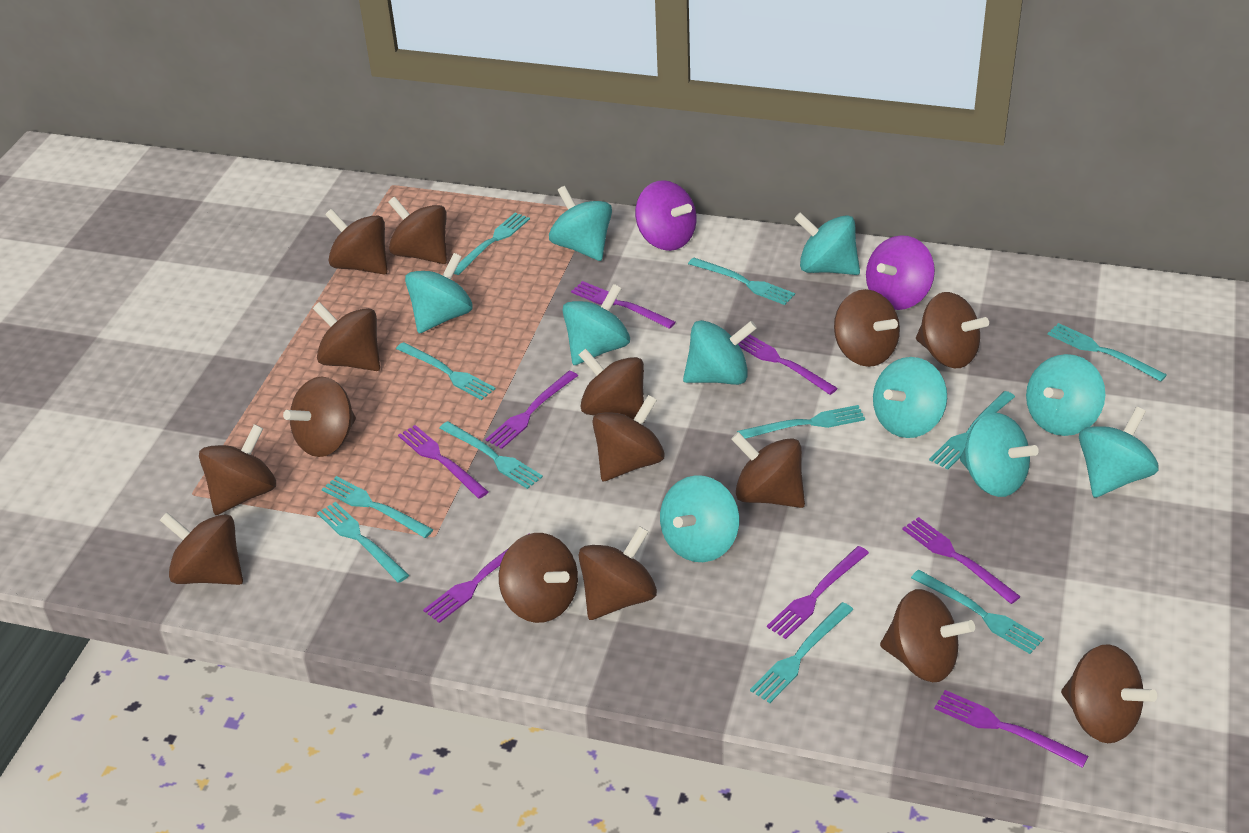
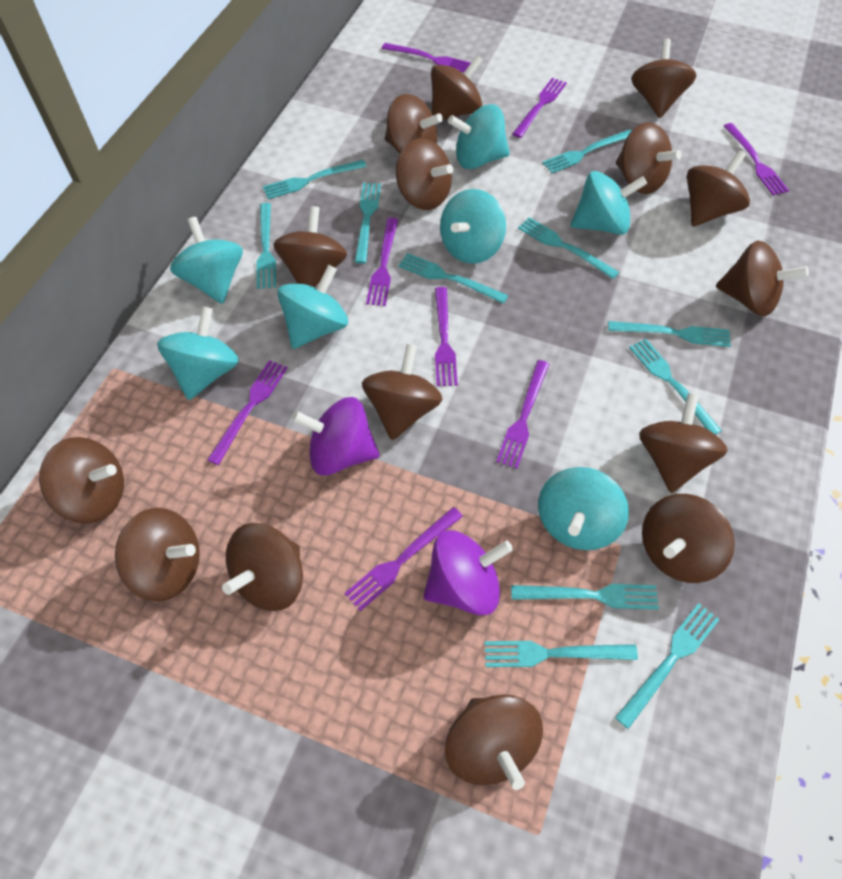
turquoise spinning top: [405,253,473,333] [549,186,612,261] [562,284,630,365] [660,475,739,562] [683,320,757,385] [794,212,860,275] [873,357,947,438] [960,413,1039,497] [1026,354,1105,436] [1079,407,1159,498] = 10 -> [157,307,239,400] [170,217,243,304] [277,265,348,349] [440,189,506,264] [448,104,510,169] [538,467,629,550] [571,171,647,235] = 7

